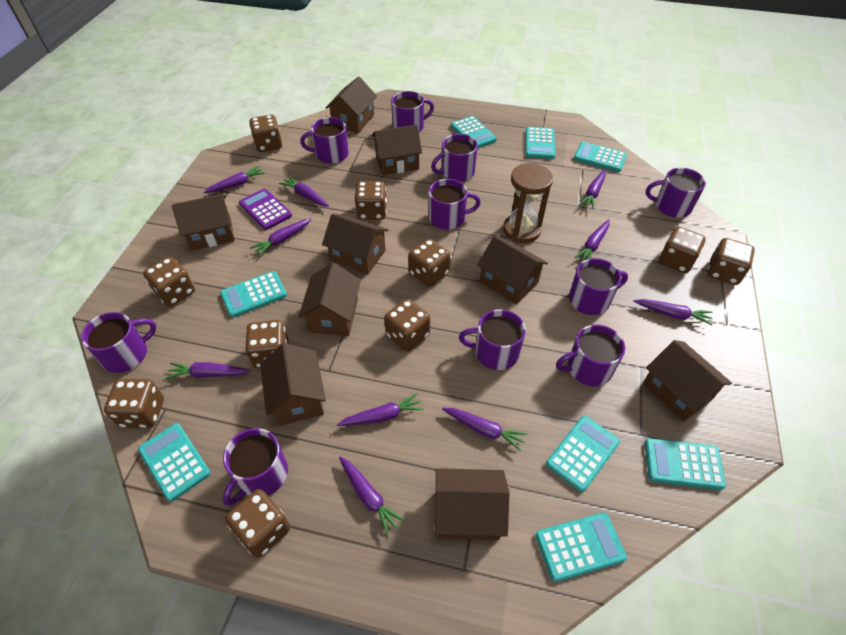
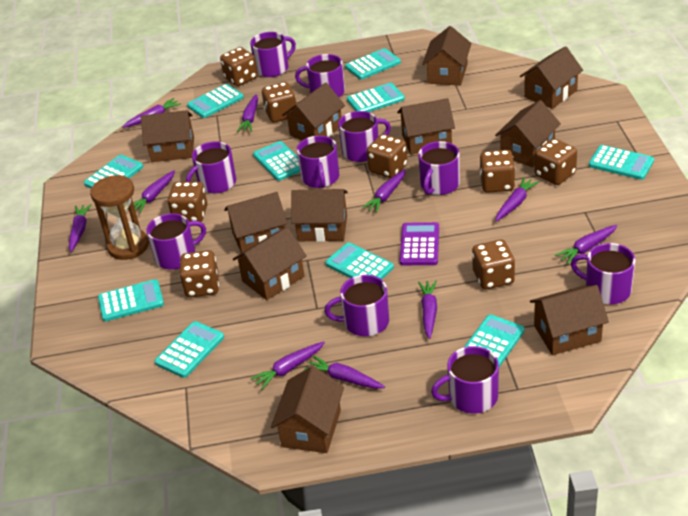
brown dice: [104,379,164,428] [143,257,195,307] [225,489,290,558] [245,320,288,368] [249,115,282,152] [355,181,387,220] [384,299,430,352] [408,238,451,287] [659,226,706,274] [707,238,755,285] = 10 -> [168,182,207,222] [179,250,219,297] [220,47,258,86] [262,82,296,122] [367,134,407,178] [472,240,515,289] [480,150,515,193] [535,139,577,185] = 8
brown house: [172,194,235,250] [260,343,326,426] [299,262,361,336] [322,214,389,275] [325,76,377,133] [372,125,422,175] [435,468,510,540] [477,236,548,305] [642,340,732,422] = 9 -> [141,110,194,162] [224,192,287,253] [233,227,307,300] [271,366,344,453] [282,83,345,140] [291,189,348,242] [397,98,455,155] [422,26,472,86] [495,100,561,167] [520,46,583,109] [530,285,609,355] = 11
turquoise calculator: [138,423,211,502] [220,271,287,318] [451,116,497,148] [526,127,555,159] [535,512,627,582] [546,416,620,492] [574,142,627,172] [645,438,726,490] = 8 -> [84,155,143,188] [98,279,164,321] [155,321,224,378] [187,84,244,118] [253,141,300,181] [325,242,394,279] [345,48,401,80] [347,83,405,112] [464,314,525,367] [589,145,654,180] = 10

